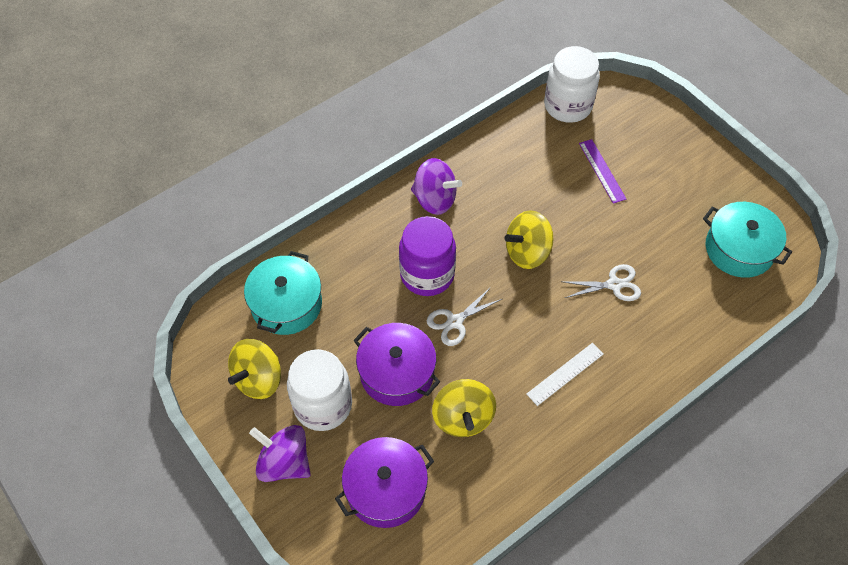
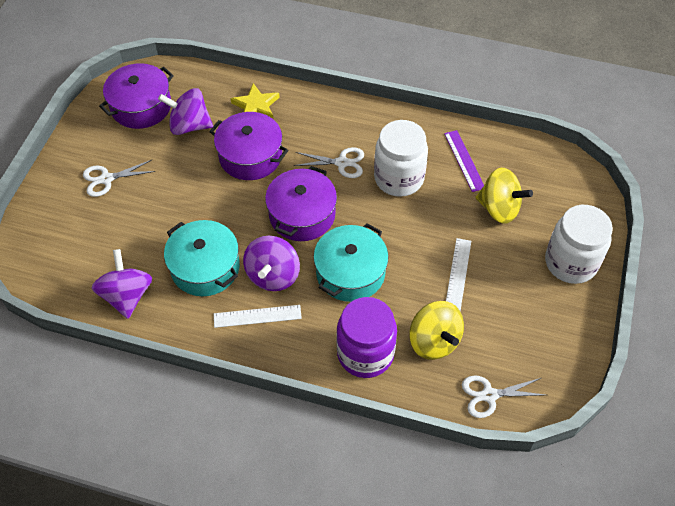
purple pot: [335,437,434,528] [354,323,440,406] = 2 -> [99,63,174,129] [209,112,288,180] [265,166,337,241] = 3
purple spinning top: [249,425,311,482] [411,158,462,215] = 2 -> [92,249,152,319] [158,88,213,135] [243,236,300,291] = 3
white ruler: [526,343,604,406] = 1 -> [214,305,302,328] [446,238,471,311] = 2
white scissors: [427,287,502,346] [564,264,641,301] = 2 -> [83,160,156,197] [294,147,364,178] [462,375,545,418] = 3
yellow spinning top: [228,339,281,399] [432,379,496,437] [505,210,553,269] = 3 -> [409,301,464,360] [475,168,533,224] = 2
yellow star: none = 0 -> [230,83,280,120] = 1

